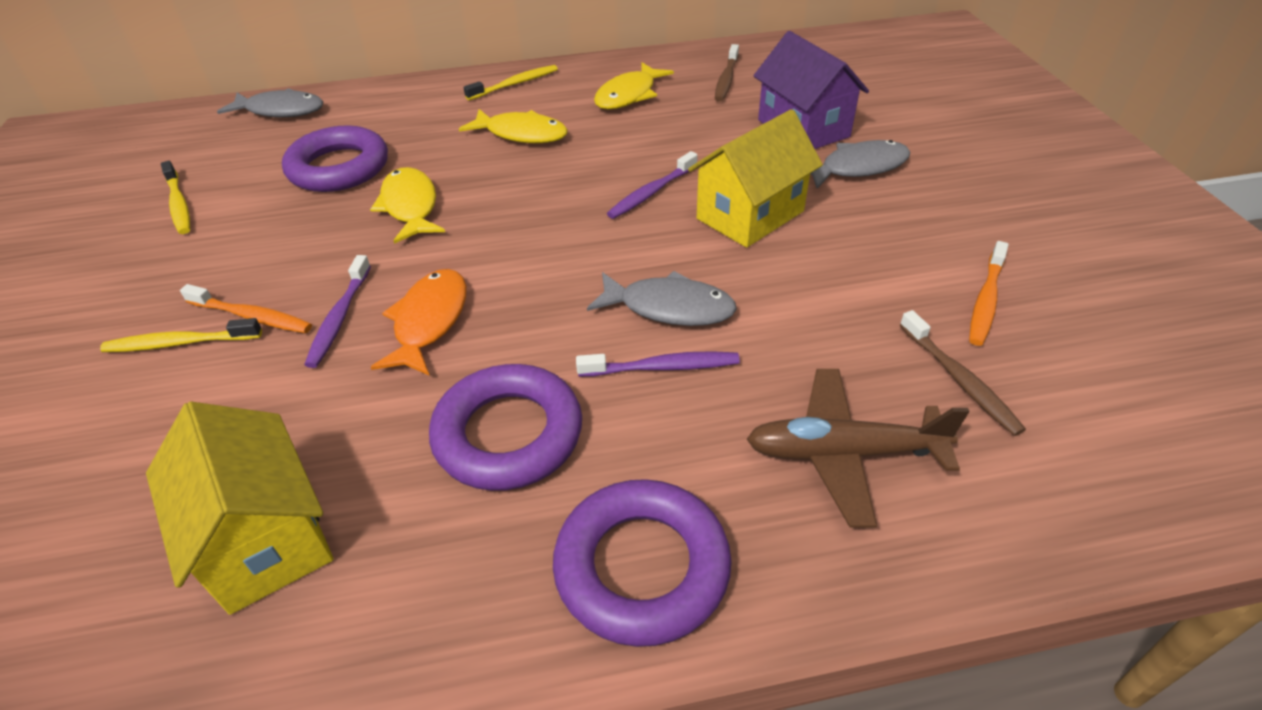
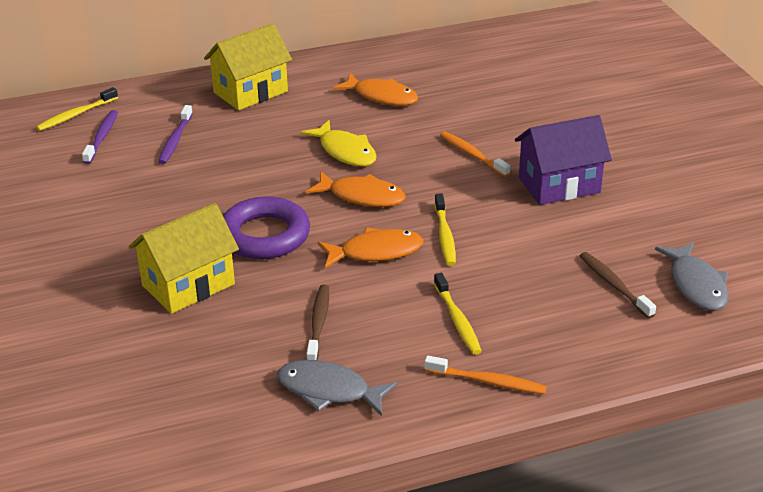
brown plane: [746,369,970,527] = 1 -> none = 0
grey fish: [217,88,323,117] [587,271,737,326] [810,140,911,189] = 3 -> [277,360,398,416] [655,242,729,311] = 2
orange fish: [371,269,467,376] = 1 -> [306,172,406,207] [318,228,424,268] [333,73,418,106] = 3
purple ring: [282,125,388,192] [429,364,582,491] [553,479,732,647] = 3 -> [223,196,310,259] = 1
purple toothbrush: [304,255,371,368] [576,351,740,377] [607,151,698,219] = 3 -> [82,110,118,164] [158,105,193,164] = 2
yellow fish: [370,167,445,244] [459,109,568,143] [594,62,674,109] = 3 -> [301,120,377,166] = 1

